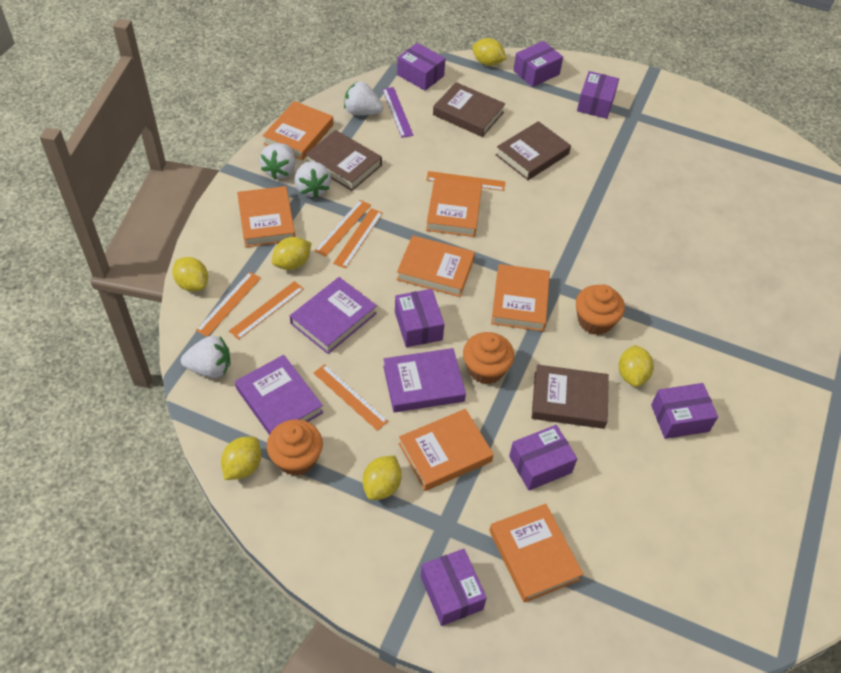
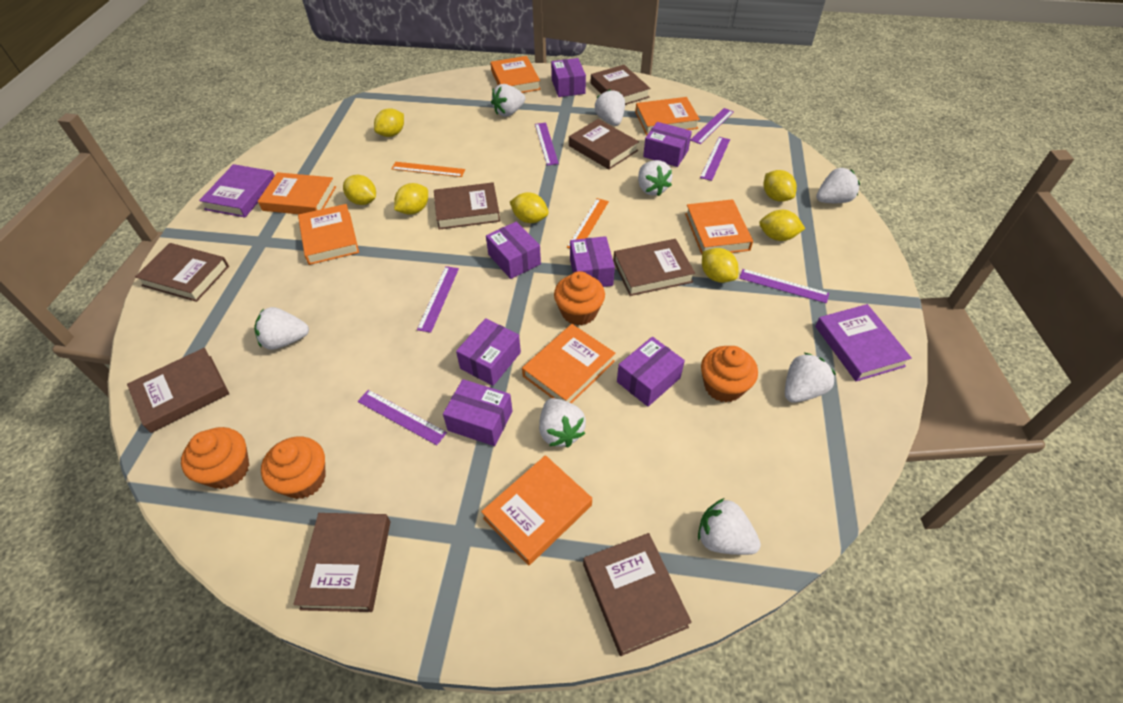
brown book: [305,130,382,191] [433,82,505,137] [496,121,571,180] [532,364,609,429] = 4 -> [127,348,229,433] [135,243,229,302] [294,513,390,612] [434,182,500,230] [569,119,639,169] [583,533,692,656] [591,65,650,105] [613,239,695,296] = 8
orange cupcake: [267,419,323,476] [463,332,514,384] [576,285,625,335] = 3 -> [181,427,249,489] [261,437,326,499] [554,271,605,326] [701,346,758,403] = 4
orange ruler: [196,272,261,337] [229,281,304,340] [313,364,388,431] [314,200,371,257] [333,208,383,269] [426,171,505,191] = 6 -> [392,162,465,177] [567,198,609,248] = 2
purple book: [235,355,323,435] [290,277,377,354] [383,348,466,412] = 3 -> [199,164,275,217] [815,304,912,381] = 2
purple ruler: [382,87,414,138] = 1 -> [358,390,447,445] [417,266,459,333] [535,123,559,166] [690,108,734,144] [700,137,730,181] [739,269,829,303] = 6
white strawberry: [181,336,230,378] [260,143,295,180] [295,161,331,198] [344,81,383,115] = 4 -> [254,307,309,350] [491,84,525,117] [539,398,586,448] [595,89,625,126] [638,160,672,196] [698,498,761,555] [785,353,836,403] [816,168,860,203] = 8
yellow lemon: [172,257,208,292] [221,437,261,480] [272,237,311,270] [363,455,402,500] [472,38,507,66] [618,345,654,387] = 6 -> [343,175,376,205] [374,108,404,137] [394,183,428,215] [510,192,549,223] [702,248,738,283] [759,210,805,241] [764,170,797,202] = 7

